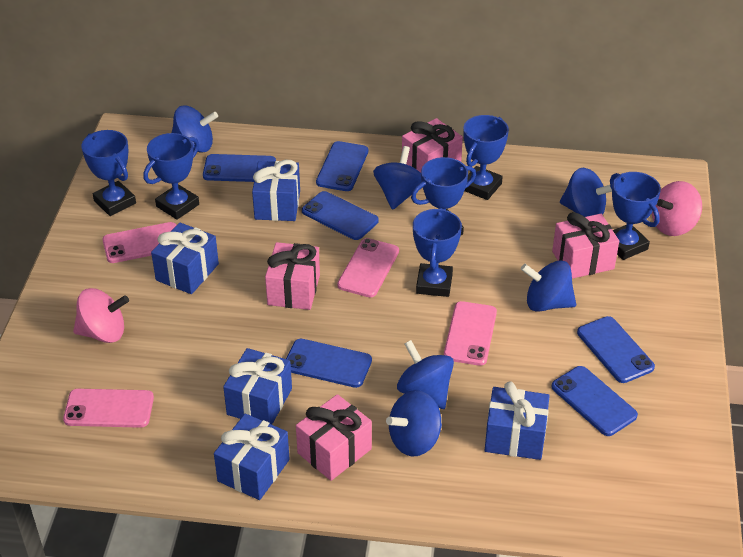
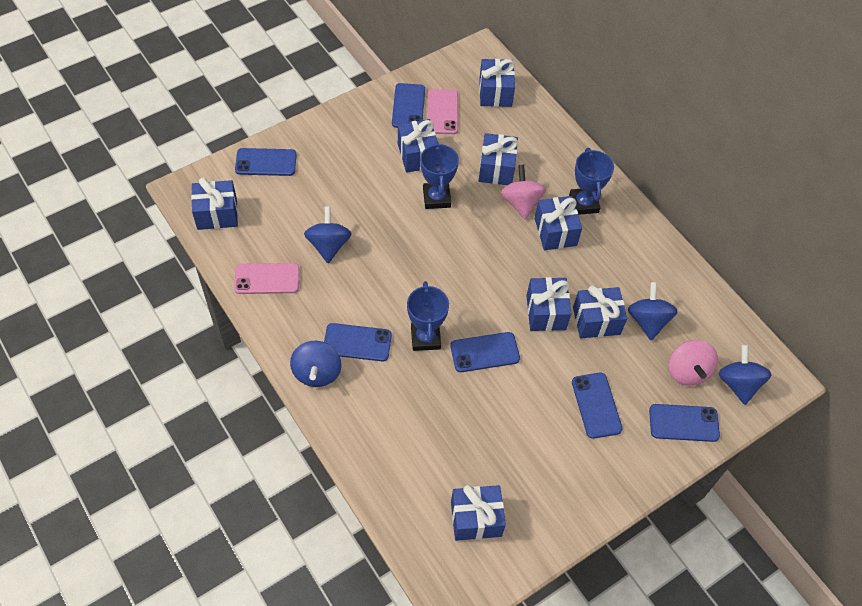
blue gift: [151,223,219,294] [214,414,290,500] [223,348,292,425] [252,160,300,221] [485,381,550,460] = 5 -> [191,178,238,230] [398,119,438,173] [451,485,506,541] [479,59,515,107] [479,133,518,185] [526,277,571,331] [535,196,582,250] [573,286,627,338] = 8
blue spinning top: [172,106,218,152] [373,146,423,210] [386,390,442,457] [397,340,454,409] [521,260,576,312] [560,168,612,217] = 6 -> [290,341,341,387] [304,206,352,263] [628,282,678,340] [719,345,772,405] = 4
blue trophy: [81,130,136,216] [143,133,199,220] [411,157,476,235] [413,208,462,297] [463,115,509,200] [610,172,661,260] = 6 -> [407,281,449,351] [420,142,459,209] [569,148,614,215] = 3
pink gift: [265,242,320,310] [296,394,372,481] [402,118,463,173] [552,212,619,279] = 4 -> none = 0
pink phone: [63,389,154,428] [103,222,176,263] [337,238,399,298] [444,301,497,366] = 4 -> [234,263,299,294] [428,89,458,134] = 2

